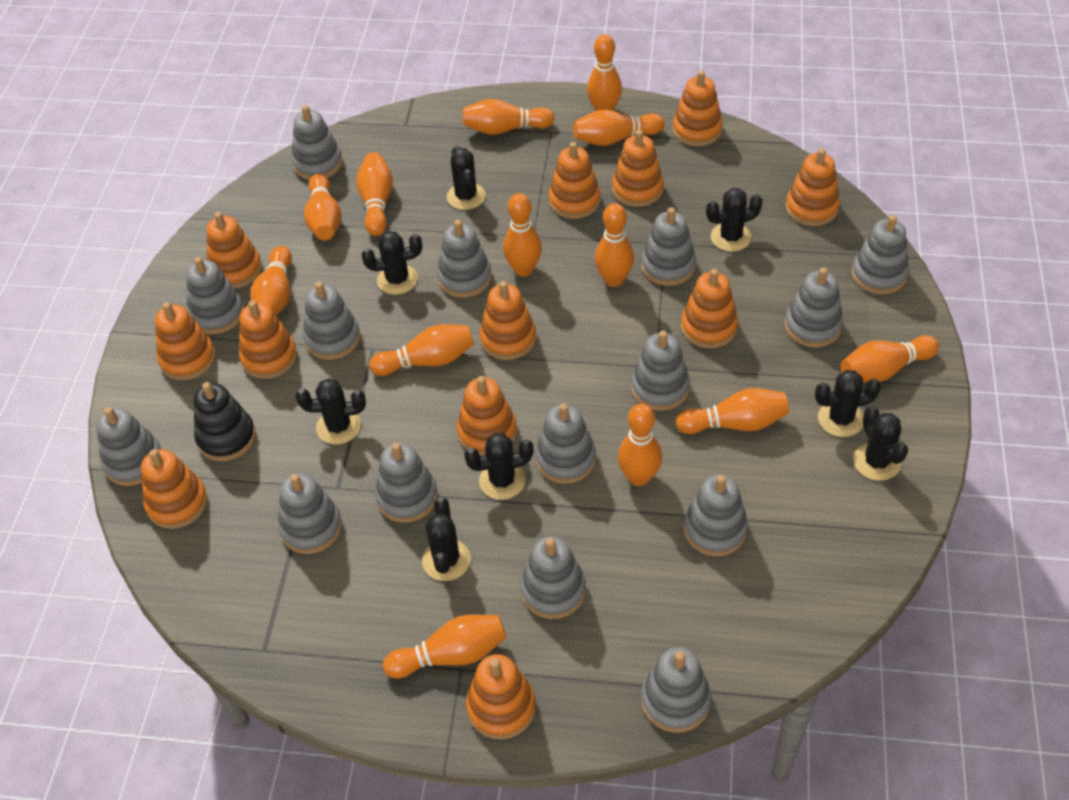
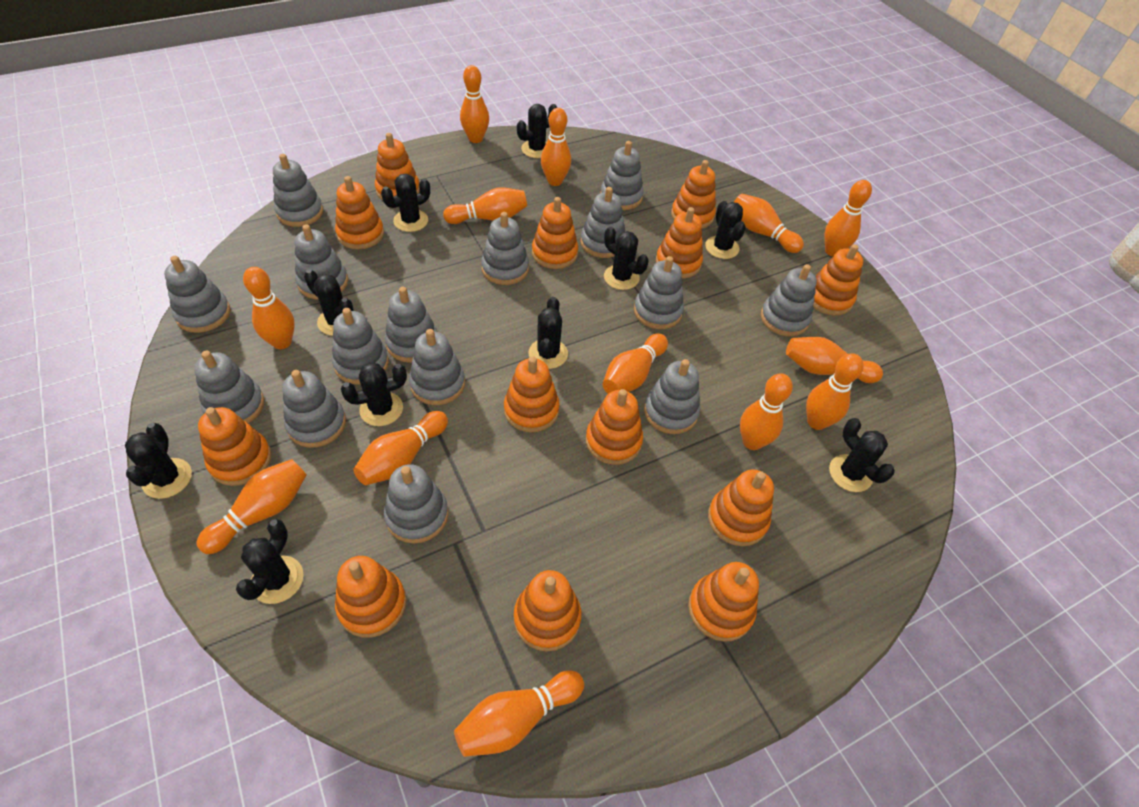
black cactus: [296,379,366,444] [362,231,422,295] [422,497,471,581] [447,146,486,210] [464,433,534,500] [706,188,763,251] [815,370,881,437] [853,406,908,481] = 8 -> [125,423,192,499] [236,519,303,604] [304,269,354,336] [341,363,407,426] [381,174,430,232] [517,104,557,158] [529,297,568,369] [604,227,649,290] [705,201,746,259] [829,418,895,492] = 10
black stacking toy: [194,382,256,461] = 1 -> none = 0
orange stacking toy: [141,449,208,529] [155,302,216,380] [207,212,262,288] [239,300,297,379] [457,376,517,456] [466,654,536,740] [479,281,536,360] [549,142,600,219] [612,130,664,207] [672,71,723,146] [681,269,738,348] [785,148,840,226] = 12 -> [198,407,272,486] [335,176,384,249] [335,556,406,638] [375,133,420,200] [504,356,560,432] [514,570,582,652] [532,197,578,269] [586,389,643,465] [656,207,703,279] [671,160,716,229] [688,562,759,642] [708,469,774,546] [813,244,863,316] = 13

